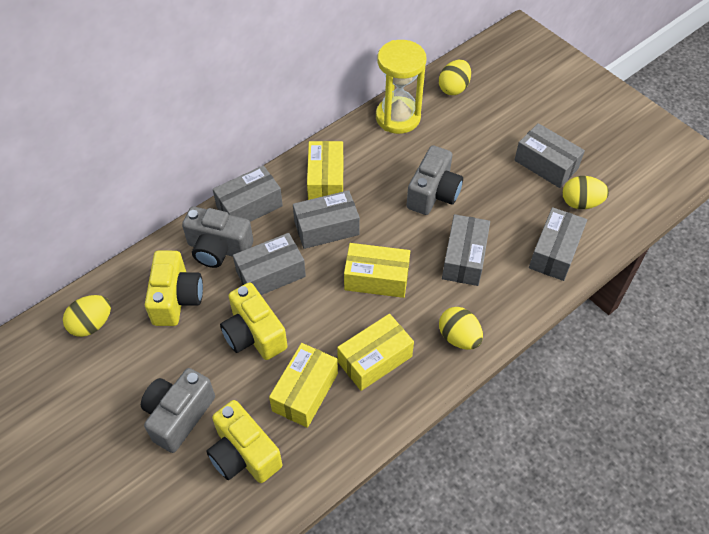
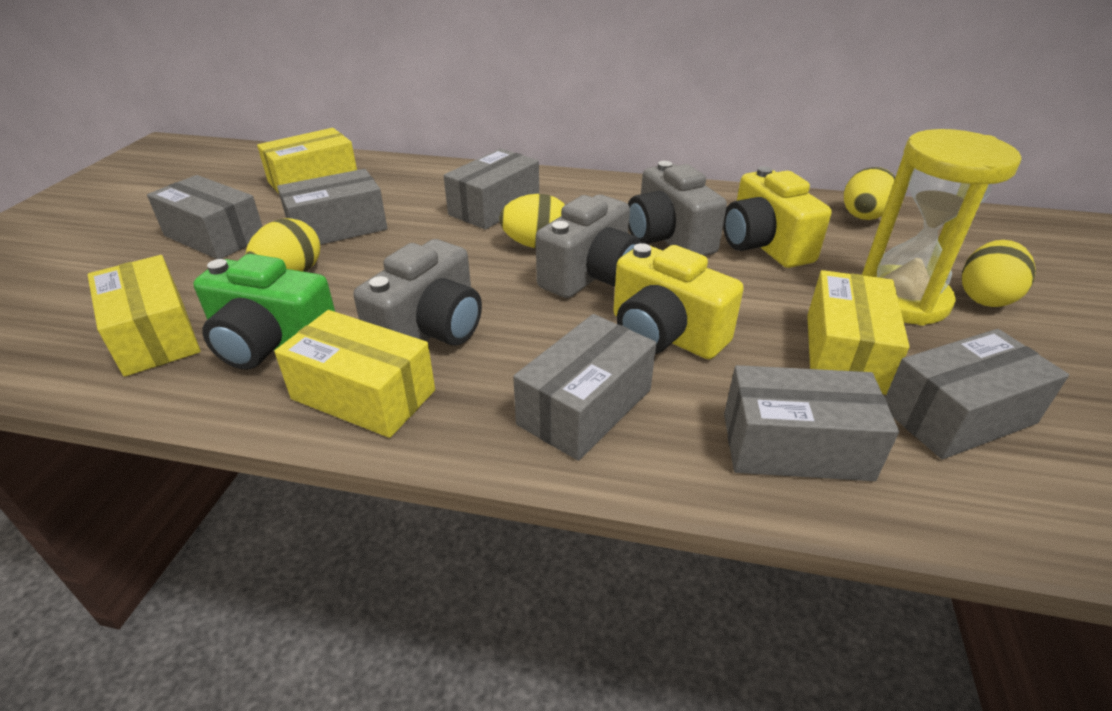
green camera: none = 0 -> [193,254,335,370] = 1
yellow camera: [145,250,203,326] [206,400,282,483] [220,282,288,360] = 3 -> [613,243,744,359] [723,166,831,268] = 2

